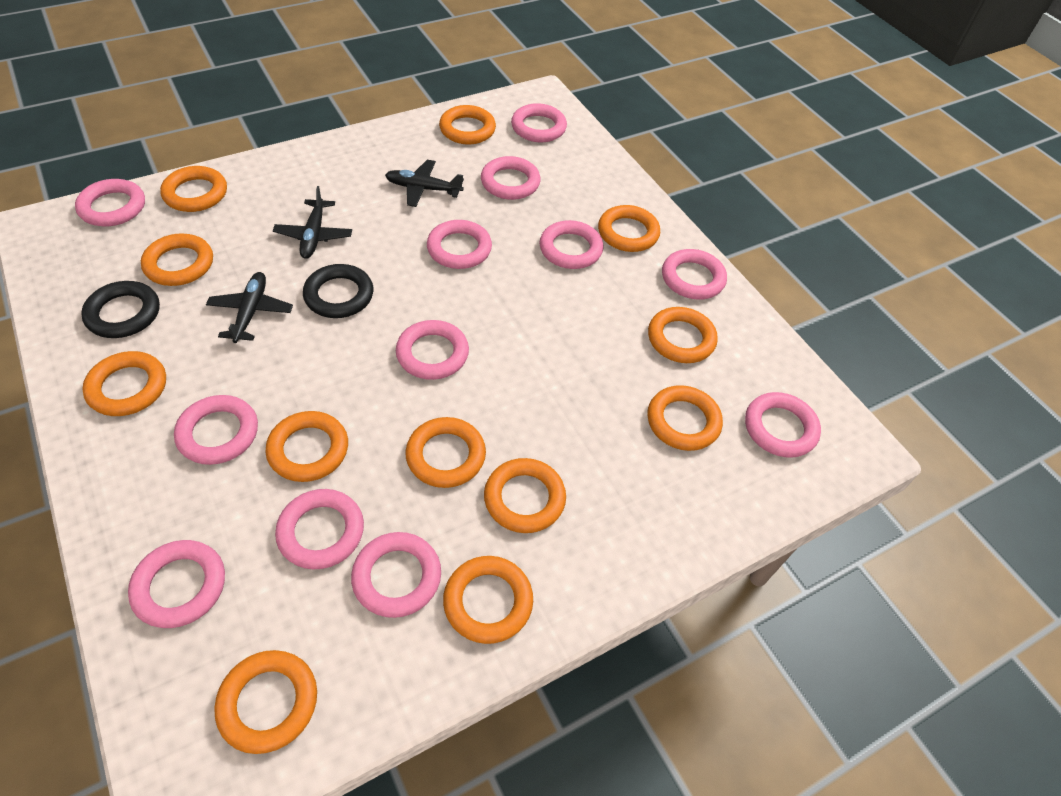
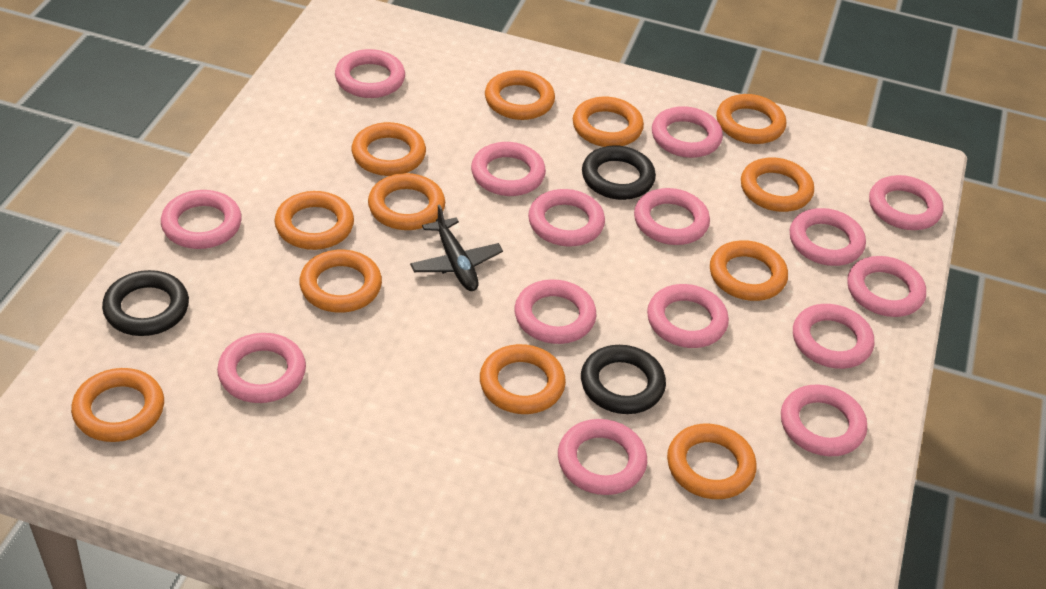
black plane: [206,272,293,343] [273,186,352,259] [385,160,464,207] = 3 -> [410,204,503,291] = 1
black ring: [81,281,160,338] [303,264,373,318] = 2 -> [102,270,189,336] [581,345,666,414] [582,145,656,200] = 3
pink ring: [75,179,145,226] [128,540,225,628] [174,395,258,465] [275,489,364,569] [351,532,441,618] [396,320,469,380] [427,220,492,269] [481,156,540,200] [511,103,567,142] [540,220,603,269] [662,249,727,300] [745,392,821,458] = 12 -> [161,190,242,249] [217,333,306,403] [335,49,405,98] [471,142,546,196] [515,279,597,344] [528,189,605,246] [558,419,647,495] [634,188,710,245] [647,284,729,348] [652,106,723,158] [781,385,867,456] [790,208,866,266] [793,304,874,369] [847,256,926,317] [869,175,943,230] = 15

